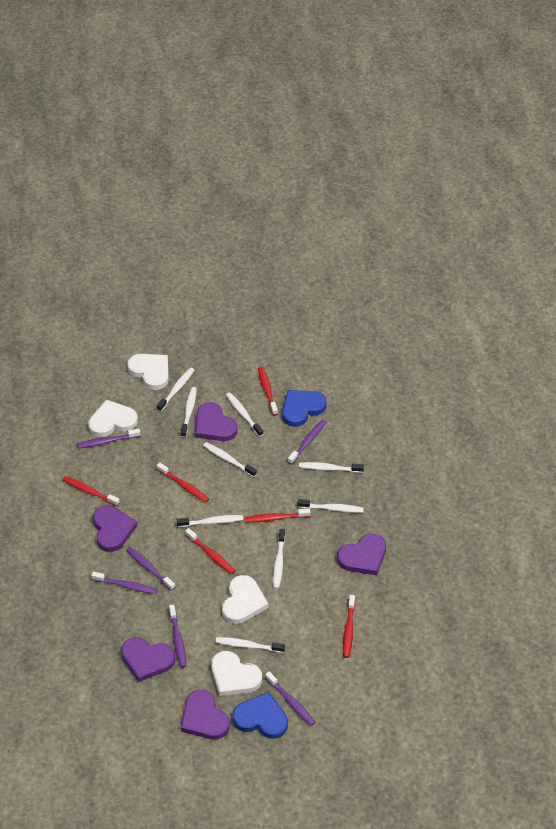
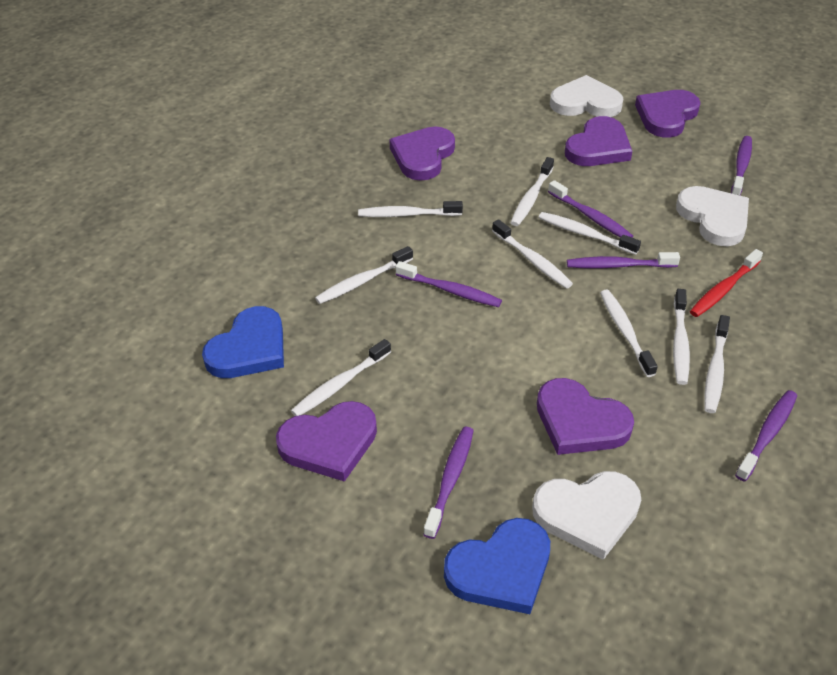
red toothbrush: [62,476,120,506] [157,462,209,502] [185,528,235,574] [244,508,311,522] [258,367,278,415] [343,595,355,658] = 6 -> [690,249,763,317] = 1
white heart: [89,400,138,437] [127,354,169,390] [211,651,262,696] [222,575,269,624] = 4 -> [532,471,641,560] [550,75,624,117] [676,186,749,246] = 3

